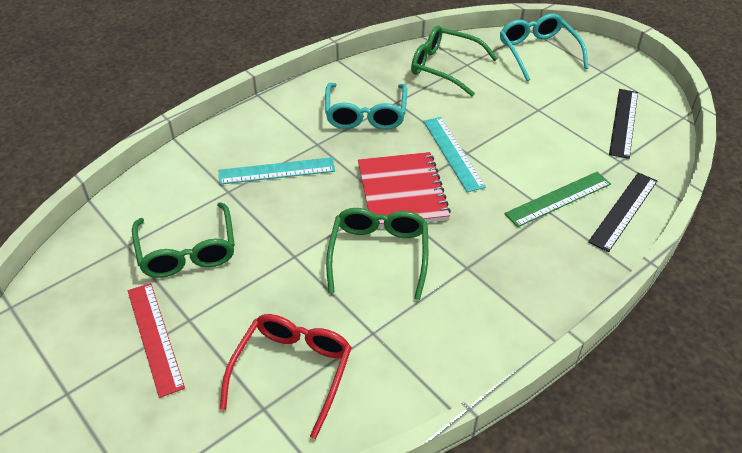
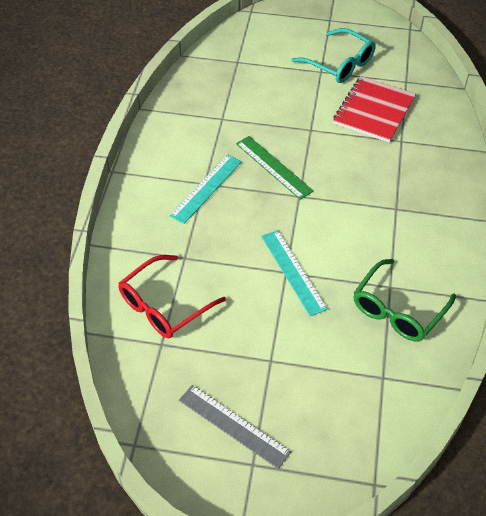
black ruler: [588,172,657,252] [609,89,638,159] = 2 -> none = 0
green glasses: [132,202,235,278] [326,208,428,300] [411,25,498,96] = 3 -> [354,259,456,342] = 1
grey ruler: none = 0 -> [179,385,291,469] = 1
red ruler: [128,283,185,398] = 1 -> none = 0
turquoise glasses: [325,83,407,130] [500,14,589,81] = 2 -> [291,28,376,83] = 1

